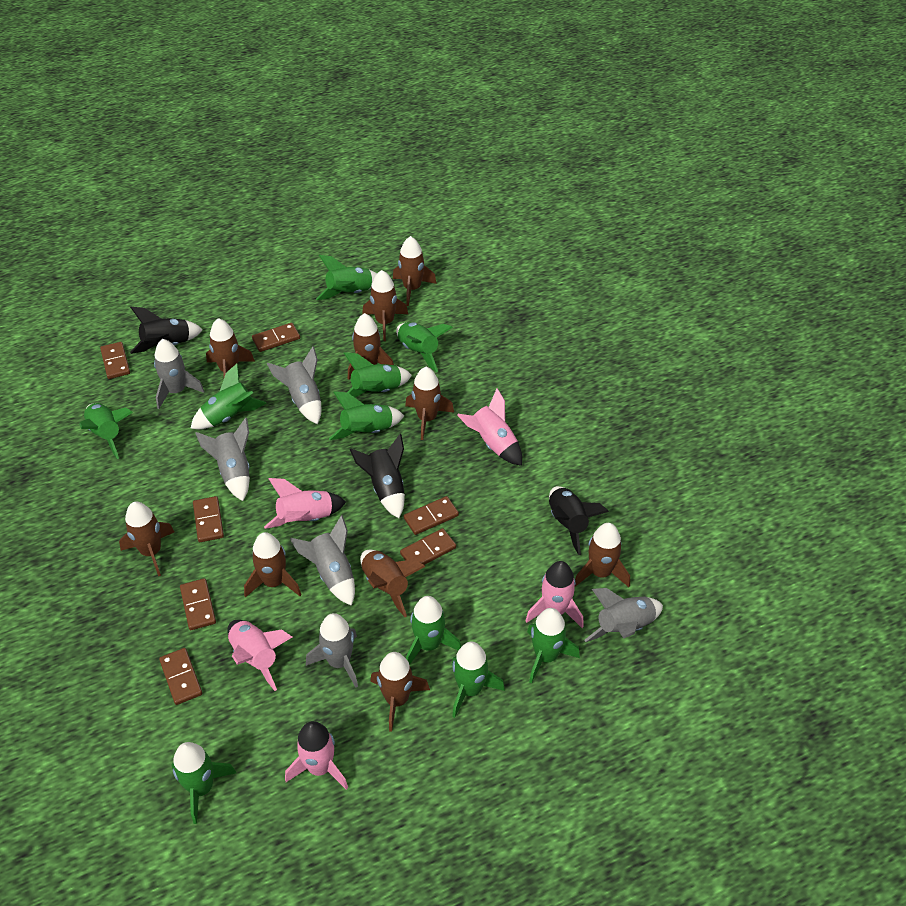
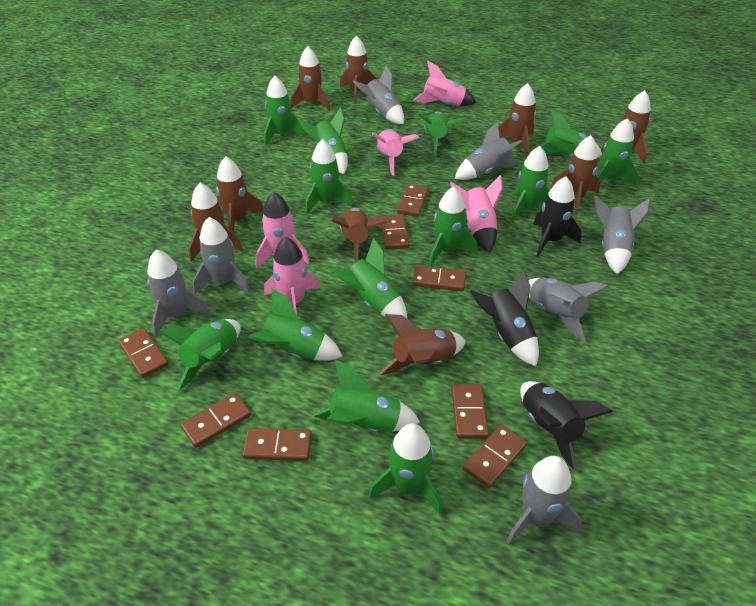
brown domino: [100,342,130,379] [159,648,202,705] [180,578,216,630] [193,496,224,542] [252,323,300,352] [400,528,456,565] [404,496,459,535] = 7 -> [118,328,169,378] [180,393,251,448] [242,428,312,461] [381,215,409,249] [397,184,429,217] [412,265,466,291] [452,384,489,439] [463,425,527,488] = 8
brown rocket: [119,501,174,576] [206,318,255,377] [244,532,302,598] [348,313,394,380] [360,550,426,617] [362,270,408,341] [370,652,430,732] [393,236,437,306] [405,367,454,440] [575,523,630,587] = 10 -> [188,183,243,262] [216,156,264,233] [290,46,330,111] [332,208,387,263] [340,36,377,104] [378,314,466,375] [498,83,536,157] [550,135,600,215] [601,90,651,163] = 9
green rocket: [80,403,133,459] [171,742,236,824] [190,363,266,429] [316,255,377,300] [329,391,404,440] [344,352,412,397] [396,322,453,372] [406,596,461,665] [452,642,505,718] [527,608,580,683] = 10 -> [157,319,241,390] [248,288,343,361] [264,76,306,146] [299,107,348,174] [305,139,353,214] [313,359,420,432] [330,238,407,318] [369,423,442,515] [418,112,464,156] [429,187,477,267] [511,146,550,222] [531,109,602,158] [597,118,638,186] = 13
grey rocket: [154,339,205,409] [195,418,250,501] [267,346,321,424] [290,515,355,606] [306,613,358,688] [584,588,663,642] = 6 -> [147,250,210,338] [193,217,250,294] [353,66,404,124] [455,122,523,180] [506,456,582,546] [528,278,609,342] [594,195,651,274] = 7

